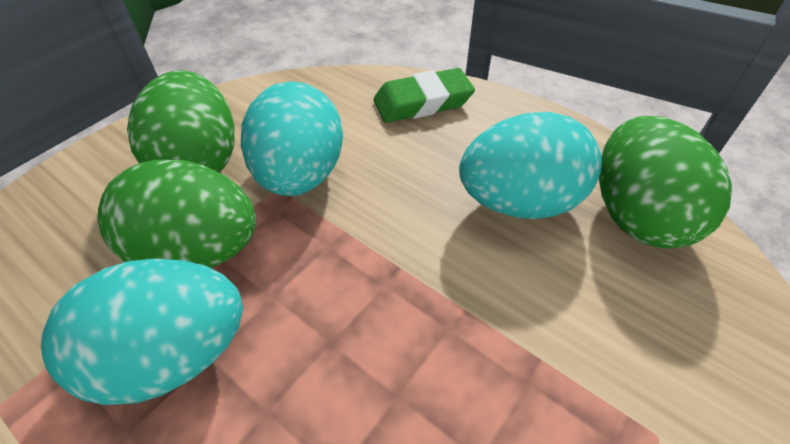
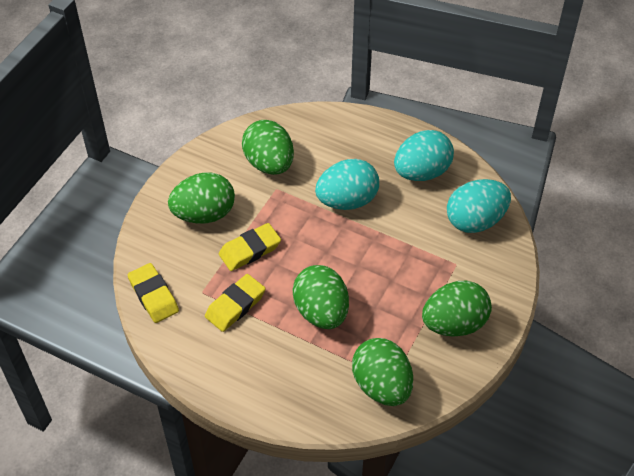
green egg: [98,159,256,268] [127,71,235,173] [599,116,732,248] = 3 -> [168,172,235,224] [242,120,294,175] [293,265,349,329] [352,338,413,406] [422,280,492,337] = 5
green eraser: [373,68,475,123] = 1 -> none = 0
yellow eraser: none = 0 -> [128,263,179,323] [205,274,266,332] [219,223,281,271] = 3

